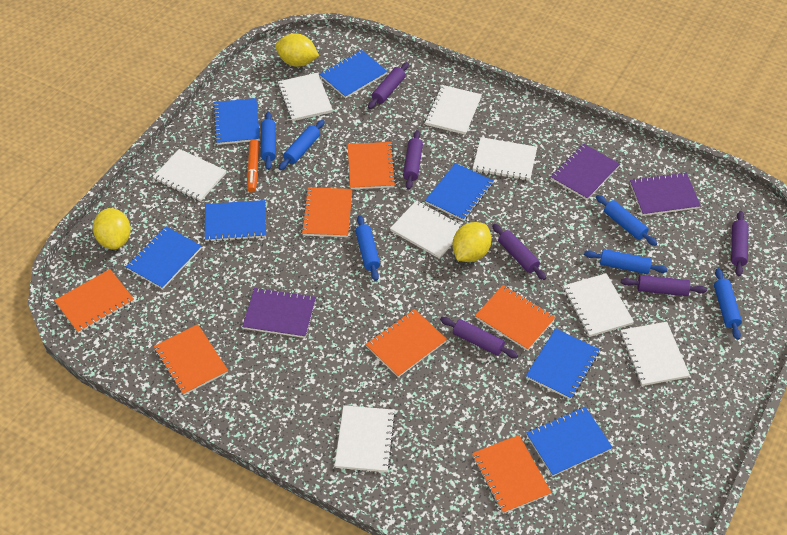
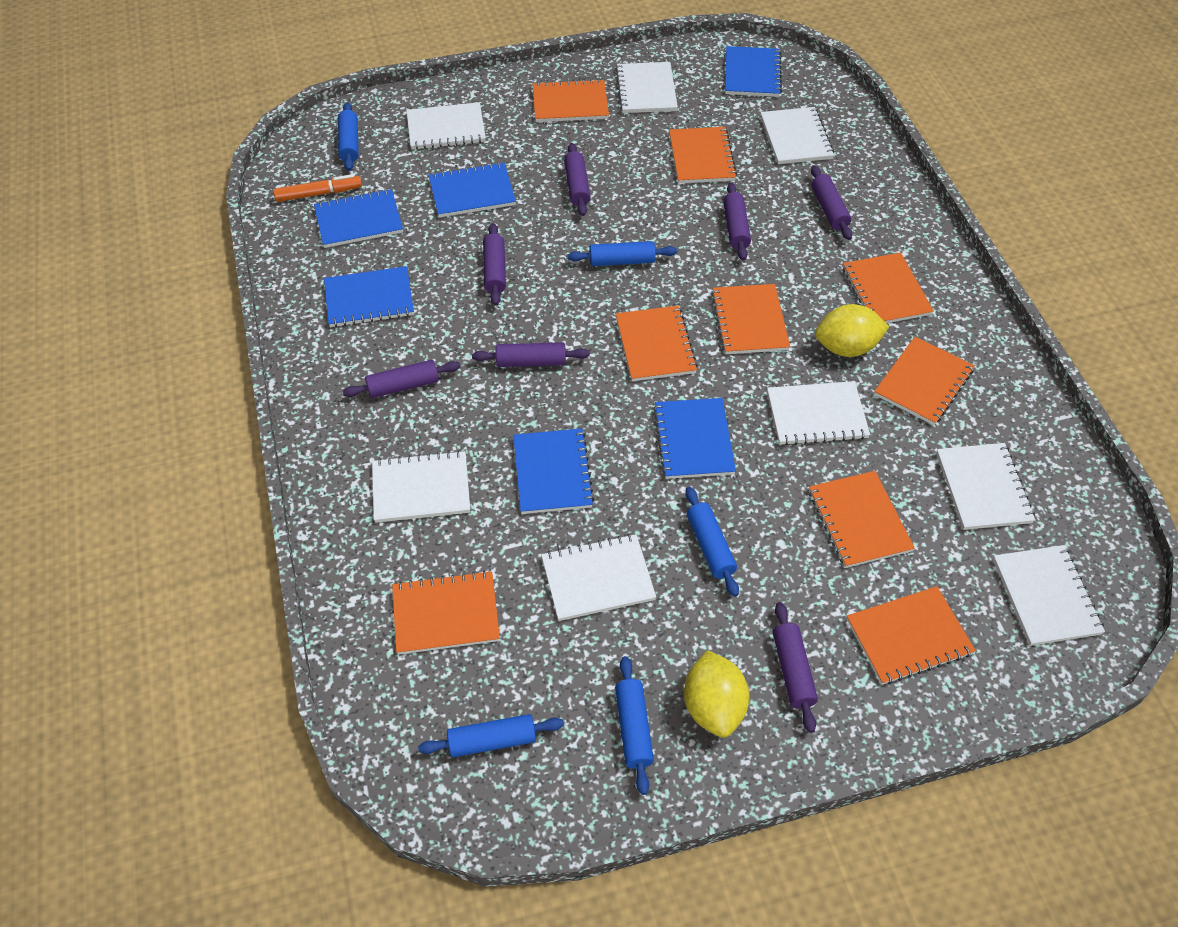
blue notebook: [126,227,202,289] [205,200,266,242] [213,98,260,145] [320,50,388,98] [425,163,493,221] [526,328,600,400] [526,407,613,477] = 7 -> [314,189,403,248] [324,266,414,327] [429,162,516,217] [513,428,594,514] [653,398,736,479] [725,46,782,97] = 6
blue rolling pin: [261,112,276,170] [279,120,325,170] [355,215,380,281] [584,249,668,274] [596,195,657,246] [714,268,742,340] = 6 -> [338,102,359,171] [418,714,564,757] [567,241,677,266] [615,656,654,795] [685,487,739,597] = 5
orange notebook: [54,269,134,333] [154,324,228,395] [301,187,352,237] [348,142,396,189] [366,309,447,377] [472,435,552,514] [475,285,556,351] = 7 -> [392,571,500,654] [532,79,609,122] [616,306,698,381] [669,127,737,183] [711,284,790,354] [809,471,915,568] [843,252,934,323] [847,586,976,685] [874,337,975,425] = 9
purple notebook: [242,287,316,338] [551,144,620,200] [630,172,701,216] = 3 -> none = 0
purple rolling pin: [368,62,409,109] [403,130,423,190] [440,317,518,358] [492,224,546,280] [621,275,707,296] [731,211,749,276] = 6 -> [343,360,461,398] [472,343,590,367] [483,223,506,306] [564,143,591,216] [723,183,751,260] [773,602,818,733] [811,166,852,240] = 7
yellow lemon: [93,208,131,250] [275,34,319,67] [452,222,492,262] = 3 -> [684,650,749,738] [815,304,889,357] = 2

